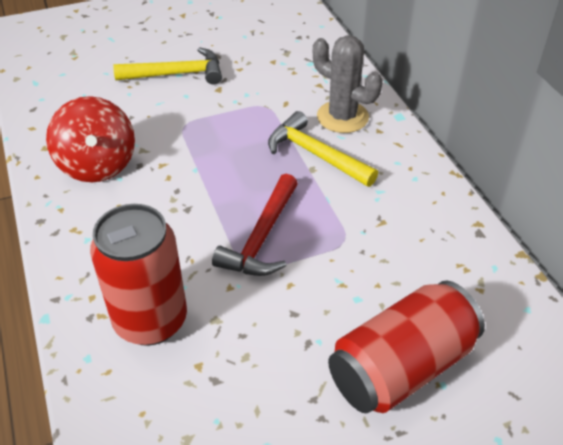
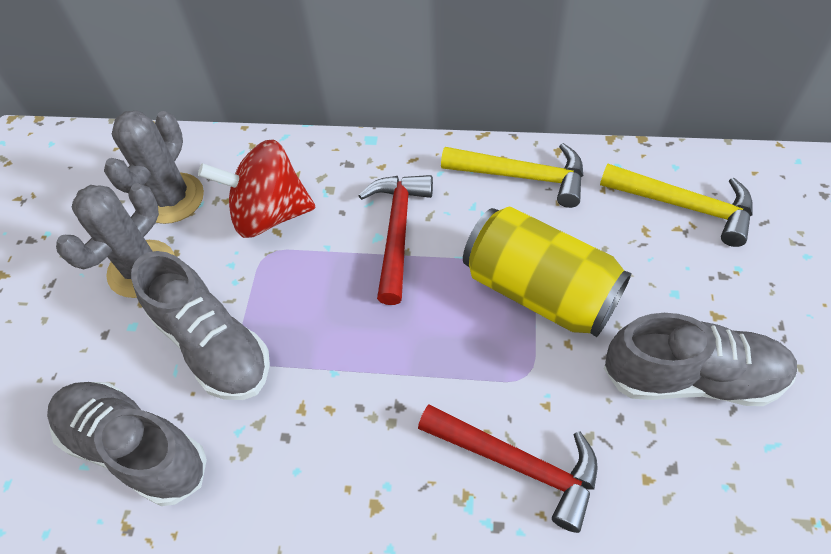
grey cactus: [313,35,383,133] = 1 -> [56,183,175,298] [104,111,204,224] = 2
grey shoe: none = 0 -> [47,382,207,506] [131,251,270,400] [604,313,798,406] = 3
red can: [90,204,187,346] [328,280,485,413] = 2 -> none = 0
red hammer: [212,174,298,276] = 1 -> [358,175,433,305] [418,404,598,533] = 2
yellow can: none = 0 -> [463,207,631,337] = 1

